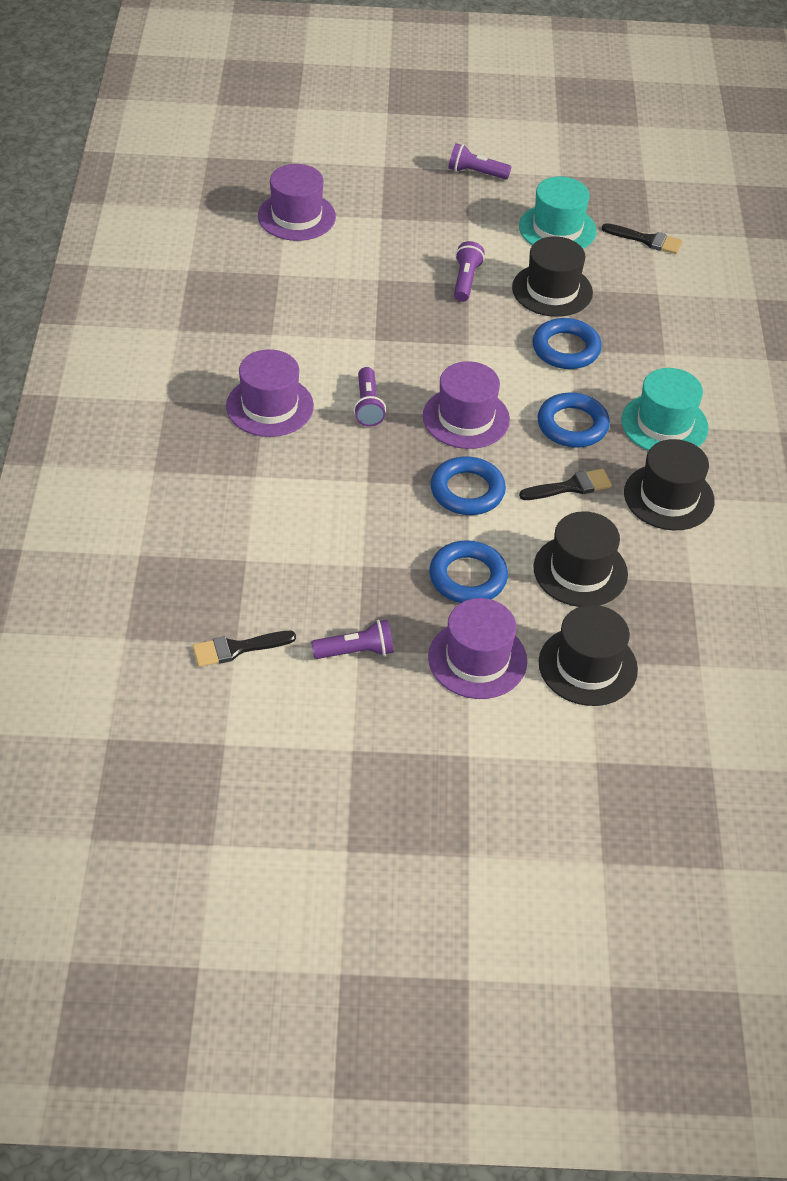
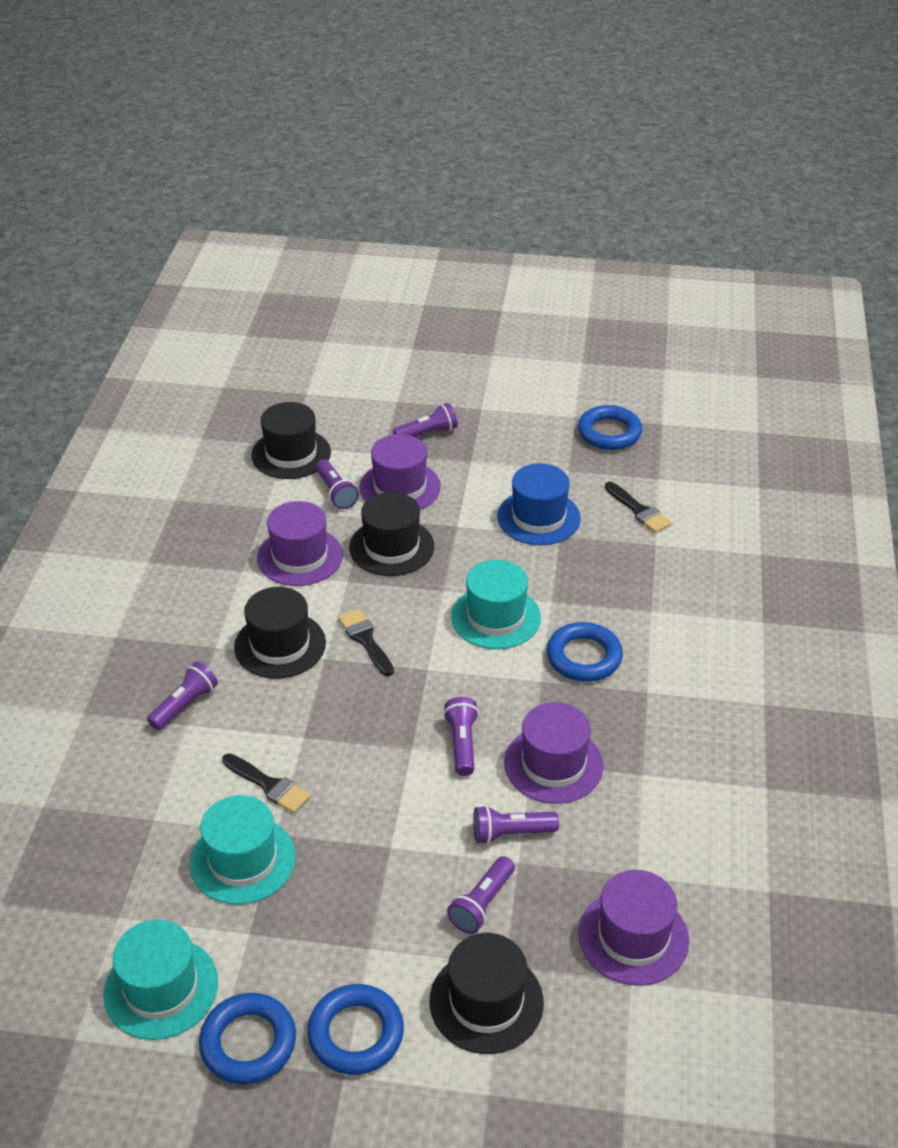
blue hat: none = 0 -> [497,463,581,545] = 1
purple flashlight: [311,619,394,659] [354,367,386,427] [449,143,512,179] [454,241,485,302] = 4 -> [147,662,218,730] [315,459,359,509] [393,403,458,437] [443,697,479,776] [447,856,515,934] [473,805,559,844] = 6
turquoise hat: [519,176,597,249] [621,368,709,451] = 2 -> [103,920,218,1040] [190,795,296,905] [451,560,541,649] = 3

